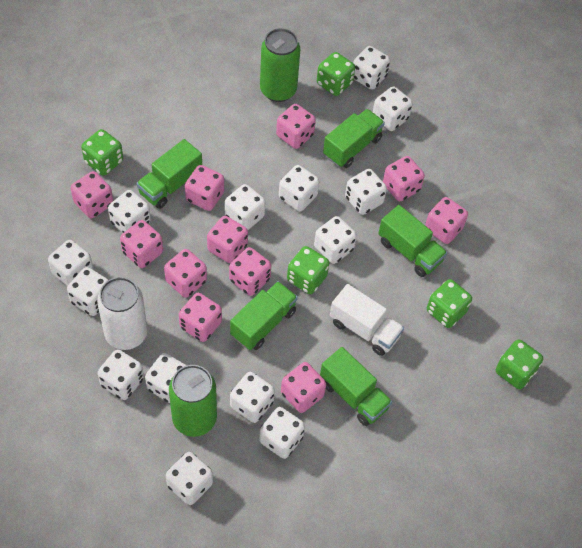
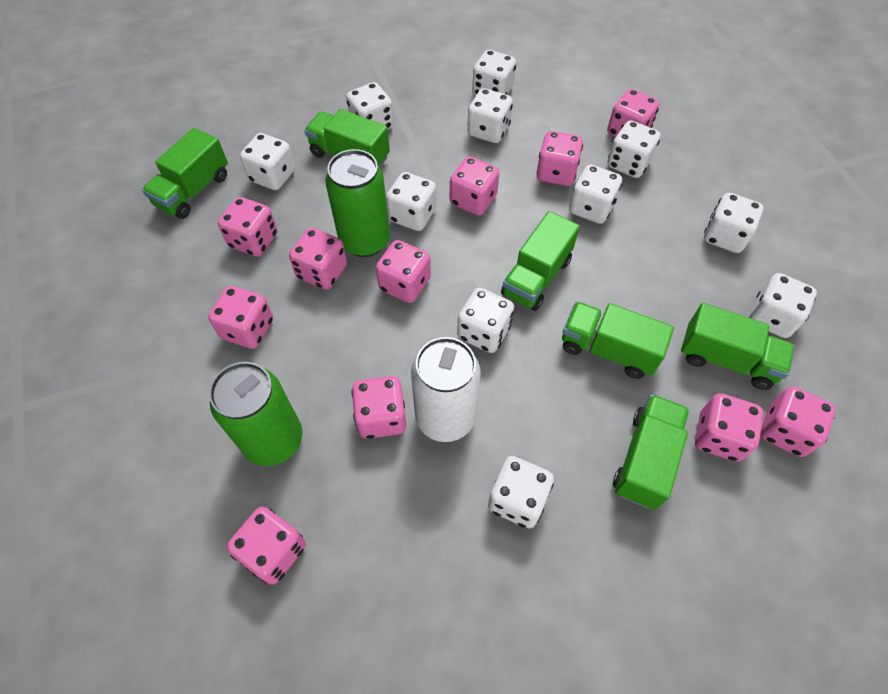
green dice: [81,129,123,176] [287,246,329,294] [317,52,355,96] [427,279,472,328] [496,339,543,389] = 5 -> none = 0
green truck: [136,139,202,209] [230,281,298,350] [320,347,392,426] [323,109,385,168] [378,205,447,277] = 5 -> [142,128,228,219] [304,109,390,167] [501,211,580,311] [562,302,674,379] [613,394,689,510] [681,303,795,390] = 6
white dice: [48,240,93,286] [67,267,108,316] [97,349,144,400] [108,190,151,233] [145,353,187,403] [166,452,213,505] [225,184,266,230] [230,372,275,423] [259,407,305,459] [279,165,319,212] [314,216,357,264] [345,169,387,215] [353,46,390,90] [373,87,413,131] = 14 -> [240,133,295,190] [346,82,394,129] [386,172,436,231] [457,288,514,353] [467,88,513,143] [472,50,516,96] [488,456,554,528] [569,165,622,224] [607,120,661,178] [704,193,763,253] [749,273,817,338] = 11
white truck: [330,284,404,356] = 1 -> none = 0

